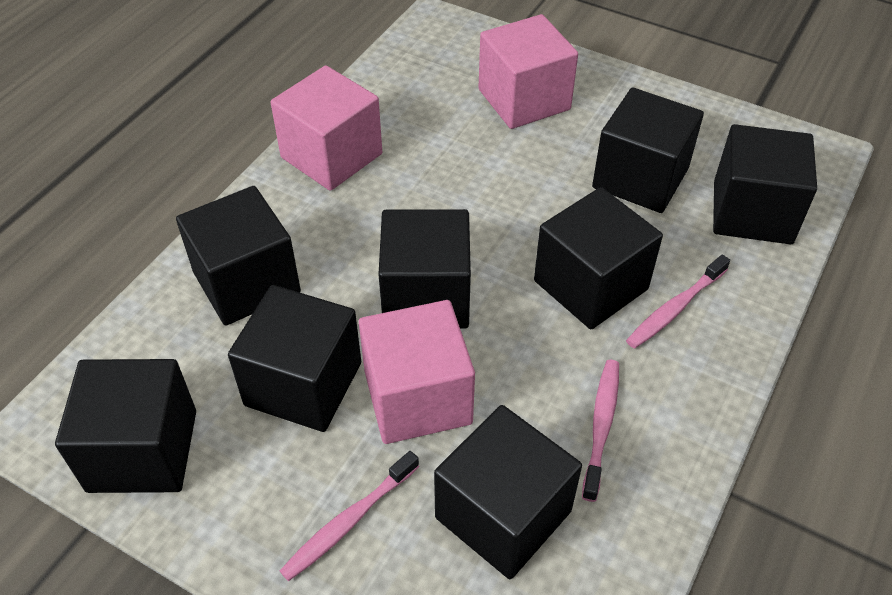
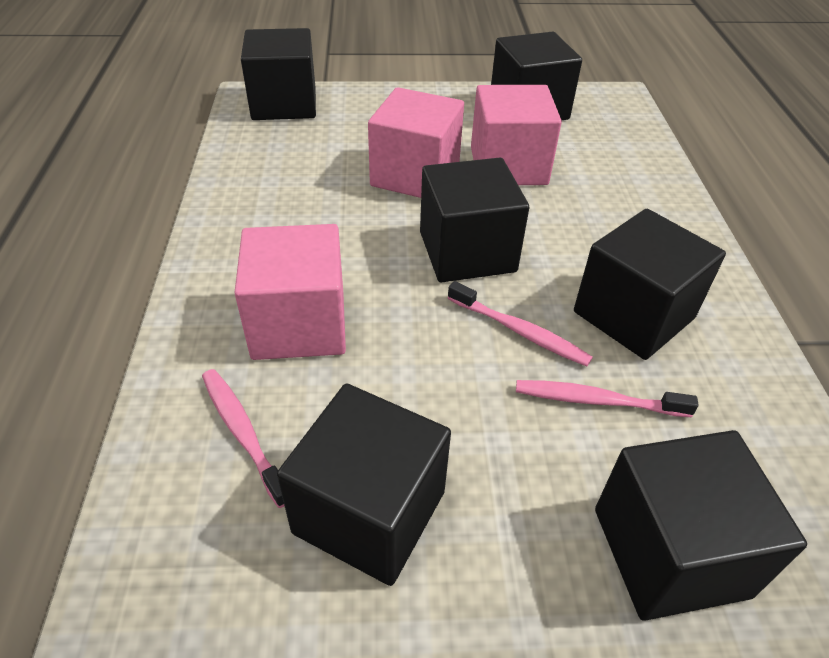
black cube: [55,359,196,493] [176,186,301,326] [228,285,361,432] [378,209,471,329] [434,405,582,579] [534,187,663,329] [592,88,704,213] [713,124,817,244] = 8 -> [241,28,316,120] [277,384,451,586] [420,158,529,283] [491,32,582,120] [574,209,726,360] [595,430,807,621] = 6

